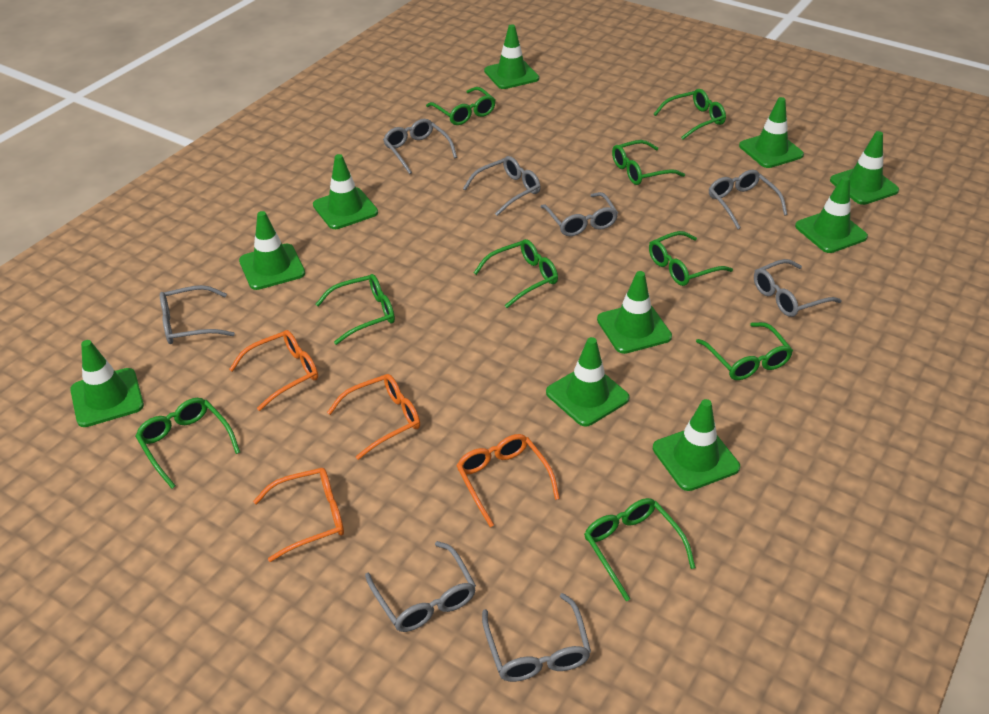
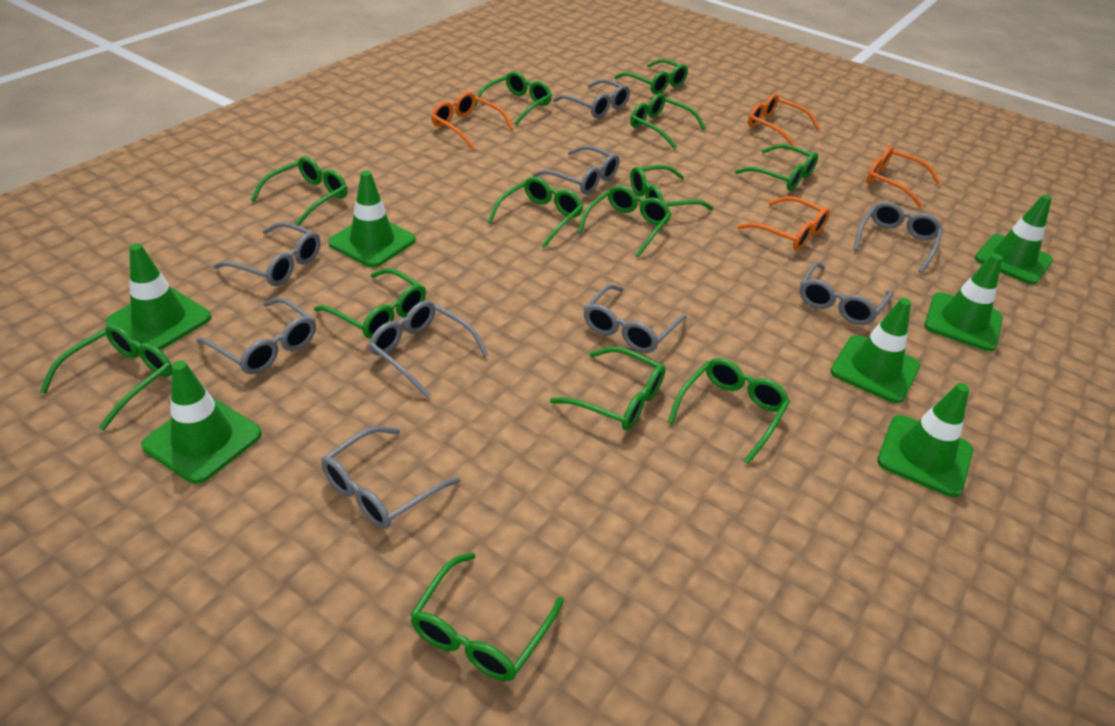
green glasses: [135,398,240,489] [316,274,395,345] [426,87,495,125] [474,239,558,308] [584,498,696,601] [612,140,685,185] [649,231,733,286] [653,89,726,140] [696,322,793,380] = 9 -> [40,324,172,431] [251,156,348,226] [314,268,426,339] [410,552,564,681] [475,71,552,125] [488,177,583,248] [550,347,666,430] [577,185,672,257] [614,59,688,95] [630,93,706,149] [630,165,713,210] [668,358,790,464] [735,144,818,191] = 13
green traffic cone: [70,340,144,427] [239,211,305,290] [313,154,378,229] [484,24,539,89] [546,337,629,426] [597,271,672,354] [653,399,740,491] [739,97,804,168] [795,176,868,253] [830,131,899,205] = 10 -> [106,244,211,350] [141,361,262,484] [328,171,416,267] [831,298,920,403] [877,383,973,497] [924,254,1003,351] [975,195,1053,285] = 7
grey glasses: [160,285,235,344] [365,541,476,632] [383,119,457,174] [463,156,541,216] [482,593,591,682] [540,192,618,236] [709,170,788,229] [754,259,842,317] = 8 -> [197,297,316,375] [213,222,320,286] [321,426,460,529] [369,300,488,398] [533,145,620,194] [553,79,630,118] [584,284,687,353] [800,262,893,325] [853,202,943,273] = 9

